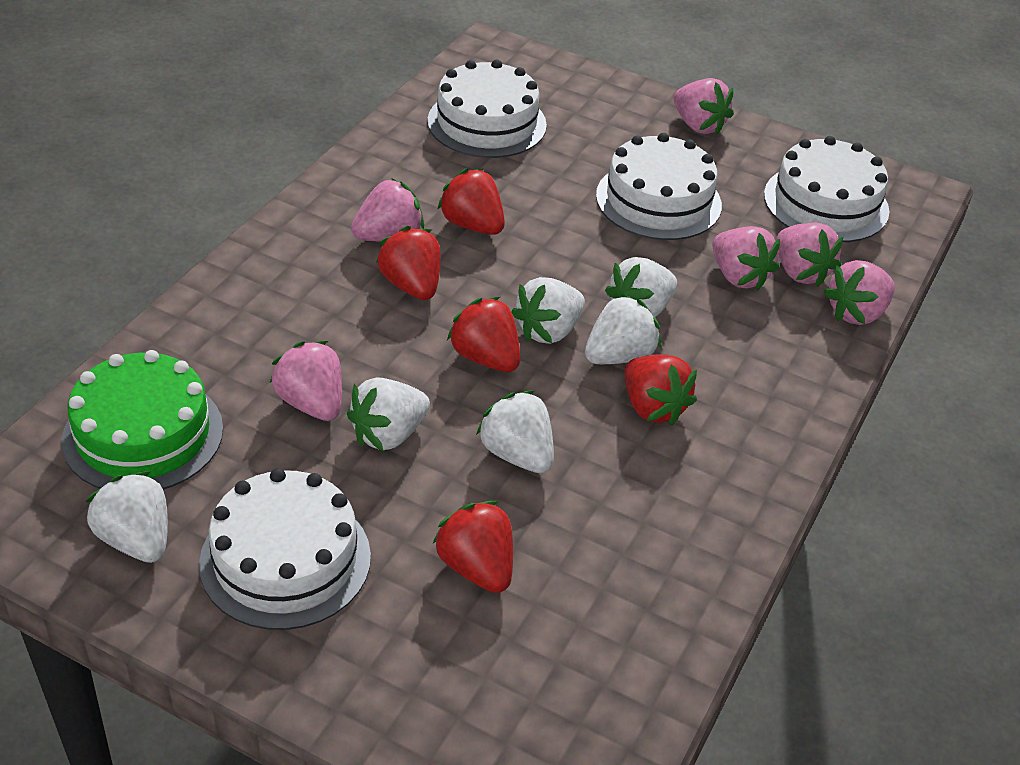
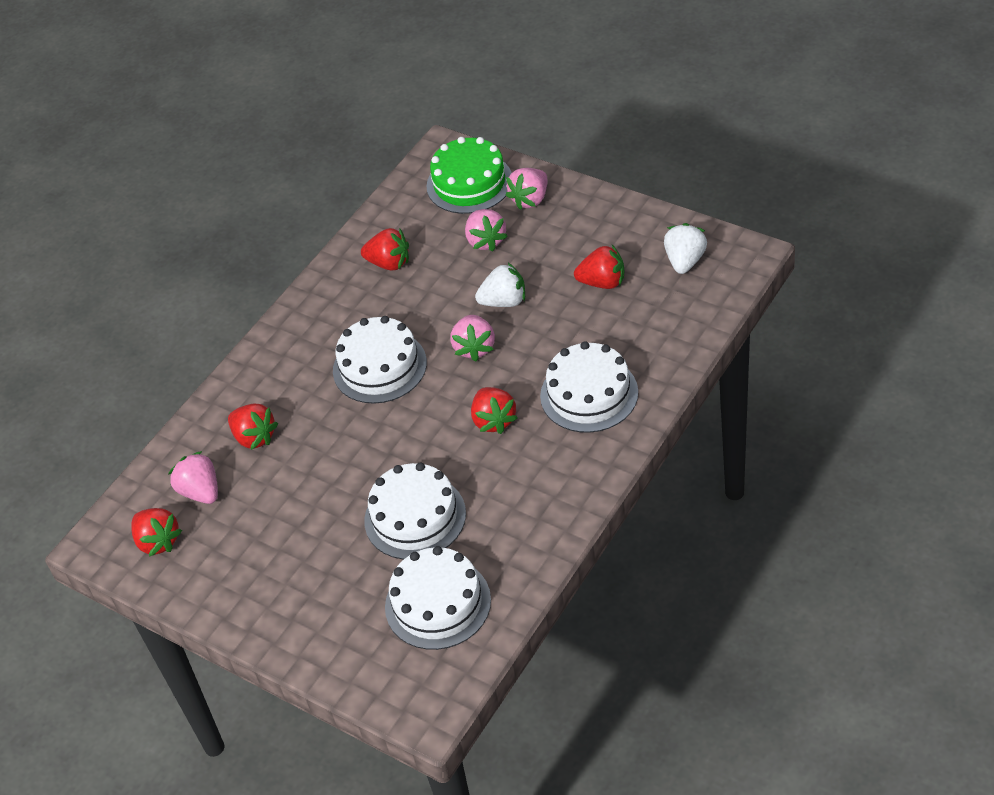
pink strawberry: [270,341,342,421] [351,178,424,241] [673,78,734,135] [712,226,780,290] [776,223,843,287] [824,260,895,325] = 6 -> [168,451,218,504] [450,315,495,361] [465,209,508,252] [506,168,547,210] = 4
white strawberry: [85,471,168,563] [347,377,430,451] [476,391,554,473] [511,277,585,344] [585,294,661,364] [605,257,677,317] = 6 -> [475,263,525,307] [664,223,707,274] = 2

